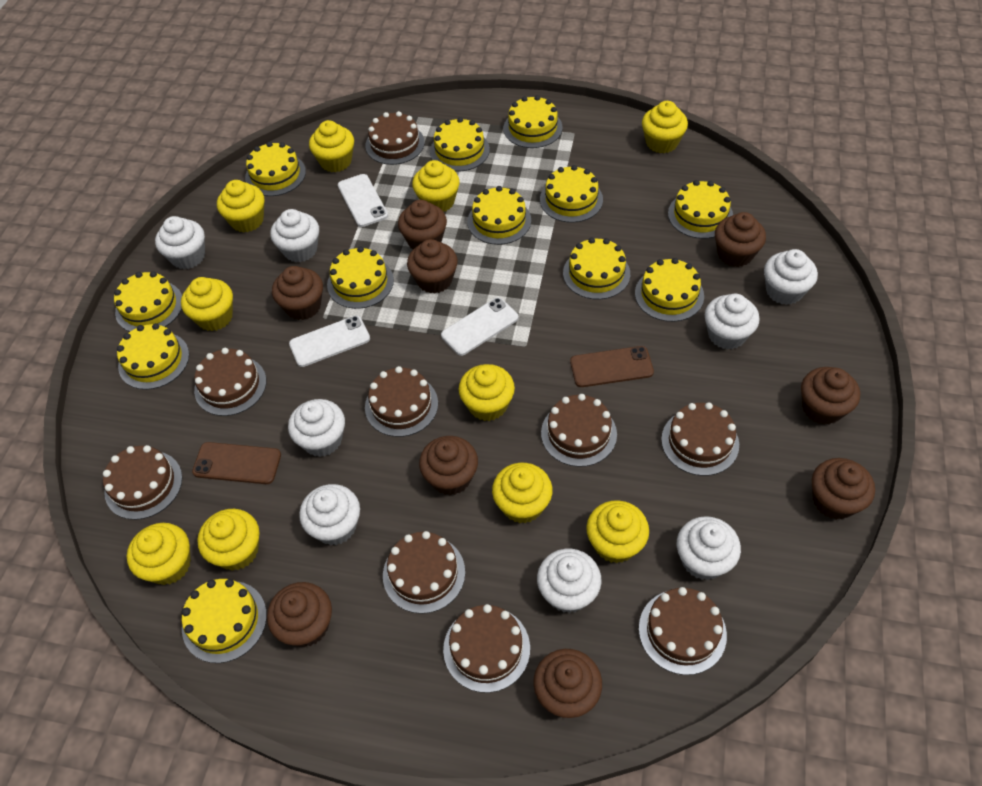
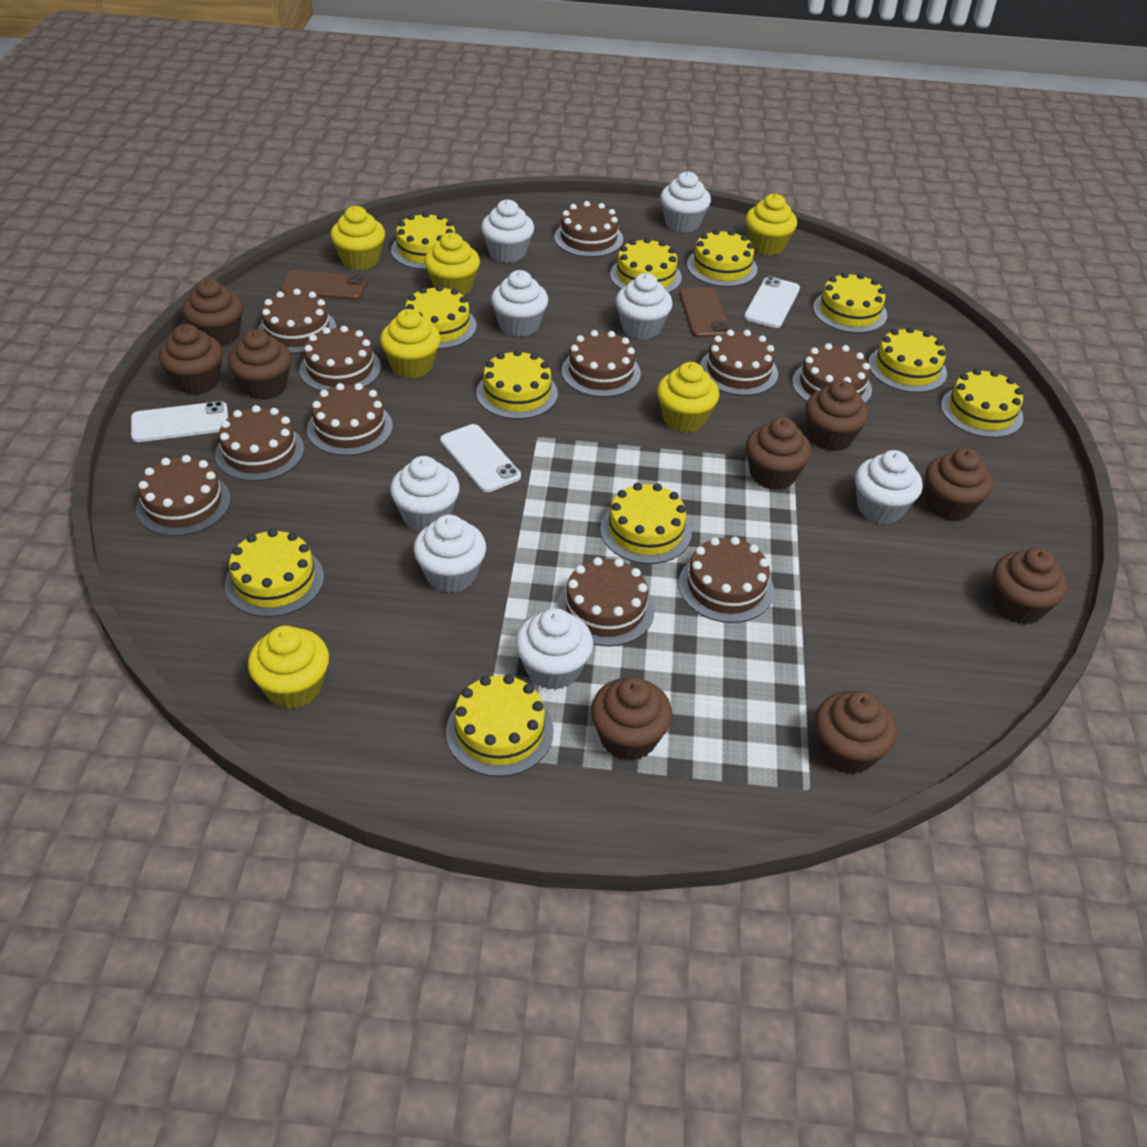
brown cake: [103,445,182,520] [194,348,266,416] [365,111,425,165] [365,366,438,437] [383,531,465,614] [443,604,530,693] [541,394,617,467] [639,587,727,675] [661,402,739,476] = 9 -> [136,455,231,536] [215,405,304,481] [258,289,337,354] [299,326,381,392] [307,383,393,456] [554,201,623,257] [557,557,654,646] [562,330,641,397] [679,537,774,623] [700,330,778,396] [792,343,872,403] = 11
yellow cake: [114,271,182,332] [117,323,189,390] [182,579,267,663] [245,142,306,196] [327,246,394,309] [430,117,490,171] [468,186,531,245] [504,95,562,148] [540,165,603,223] [563,238,630,299] [635,258,704,322] [668,180,733,239] = 12 -> [225,529,324,617] [391,212,455,270] [405,285,477,349] [446,674,554,777] [477,349,558,419] [600,483,692,564] [610,237,682,293] [687,229,758,287] [813,272,887,333] [868,327,947,393] [941,368,1023,438] = 11
yellow cupcake: [127,523,191,585] [181,277,233,331] [197,509,259,571] [217,180,264,233] [309,120,354,172] [412,160,460,212] [459,364,515,421] [492,463,553,523] [586,500,649,563] [642,101,688,153] = 10 -> [248,626,329,709] [330,206,385,270] [380,309,441,378] [424,233,480,296] [657,362,719,433] [745,194,797,256] = 6

